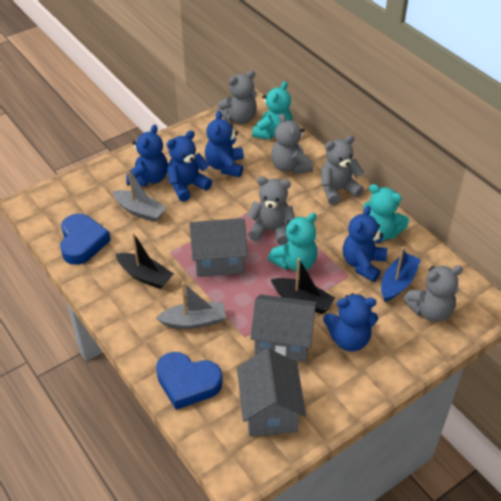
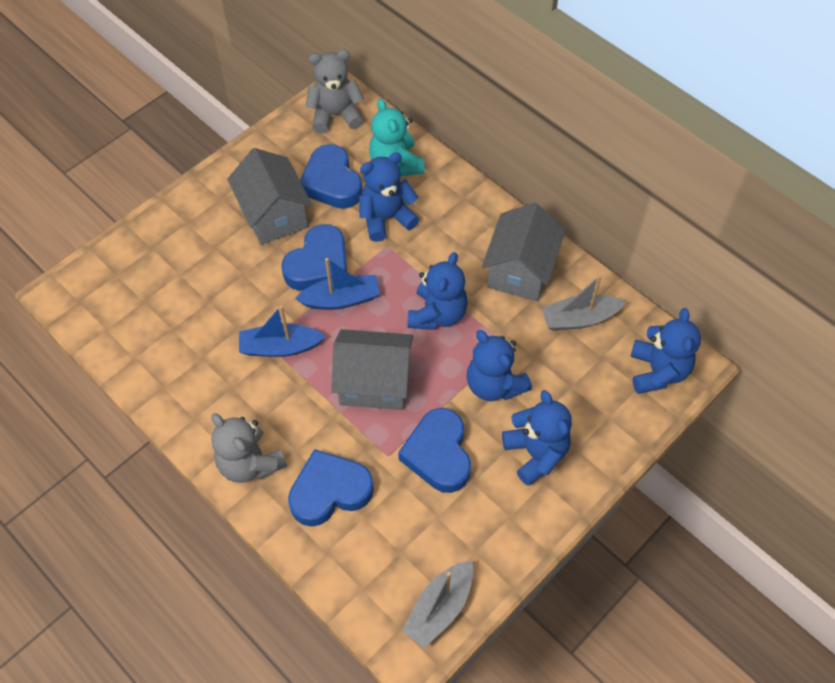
black boat: [116,233,174,289] [271,258,335,314] = 2 -> none = 0
blue boat: [381,247,421,302] = 1 -> [239,306,326,357] [295,258,380,310] = 2
blue heart: [60,213,111,265] [156,352,223,410] = 2 -> [281,224,347,291] [288,449,374,527] [300,144,362,209] [398,408,471,493] = 4
grey teddy bear: [217,71,257,124] [247,176,294,245] [271,114,313,174] [321,135,364,205] [403,265,463,322] = 5 -> [211,413,287,483] [306,50,364,134] = 2
turquoise teddy bear: [252,81,293,140] [268,213,317,272] [363,184,409,241] = 3 -> [369,99,425,176] = 1

